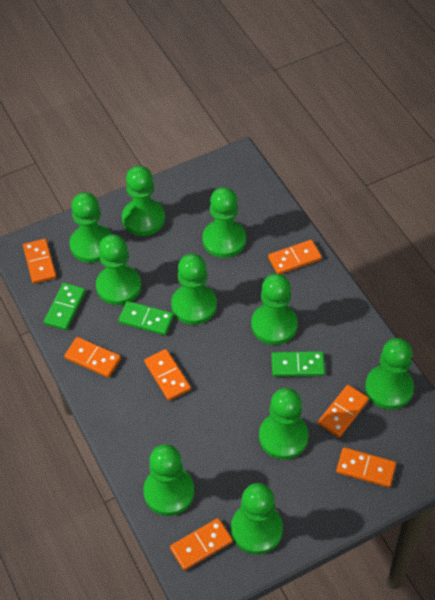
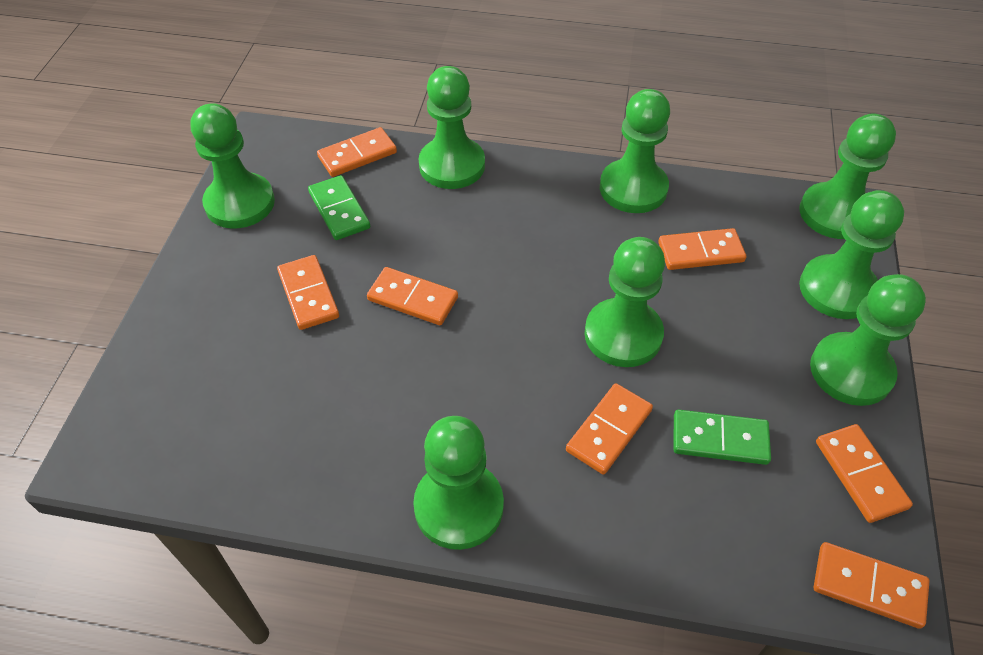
green domino: [44,283,86,330] [118,301,174,335] [272,351,325,377] = 3 -> [308,175,370,240] [673,410,771,465] = 2
green pawn: [70,192,112,263] [96,234,141,305] [122,166,165,236] [143,444,194,516] [171,254,217,325] [202,187,246,258] [231,483,283,555] [251,274,298,345] [259,388,308,459] [365,338,414,410] = 10 -> [190,103,275,229] [413,416,504,550] [419,66,485,189] [584,237,665,367] [600,89,670,213] [799,114,896,239] [799,190,904,319] [810,274,926,406] = 8

